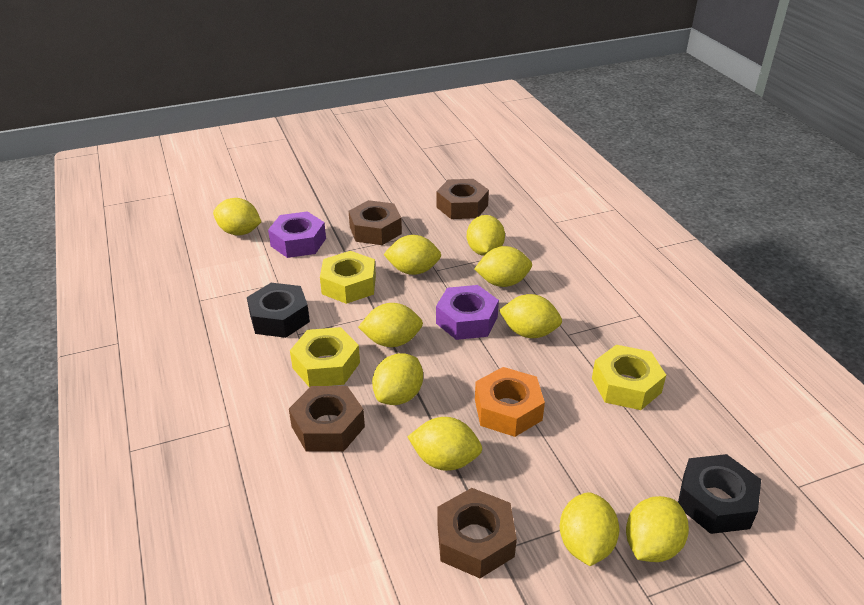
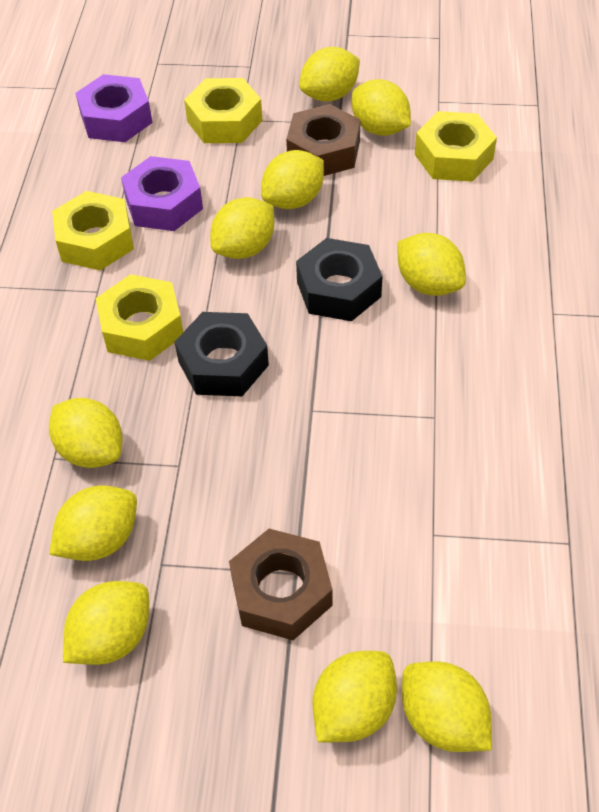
brown nut: [289,386,365,452] [349,200,402,245] [436,179,489,219] [437,488,517,578] = 4 -> [229,529,332,640] [286,104,360,176] = 2
orange nut: [475,367,545,437] = 1 -> none = 0
yellow nut: [290,327,360,388] [320,251,376,304] [592,345,666,410] = 3 -> [52,191,134,270] [95,274,183,361] [184,78,262,143] [415,111,497,182] = 4

